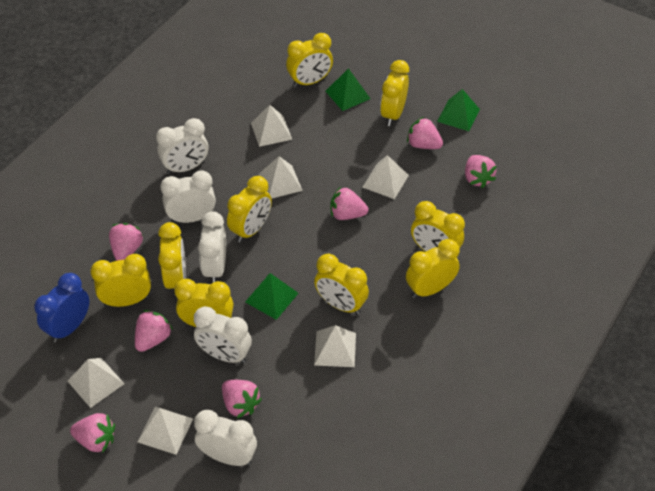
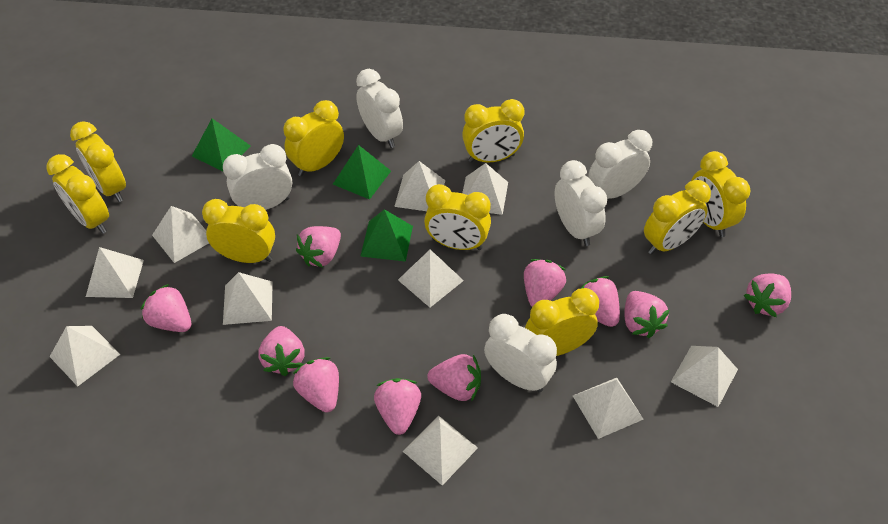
blue clock: [35,273,89,343] = 1 -> none = 0
pink strawberry: [70,413,115,453] [109,223,143,261] [135,310,173,352] [222,380,262,418] [330,187,369,220] [407,117,443,149] [465,155,496,188] = 7 -> [140,284,191,332] [258,326,305,376] [293,357,339,412] [296,226,341,267] [374,378,421,435] [427,354,481,402] [524,259,566,307] [580,276,620,327] [624,291,670,338] [743,273,791,317] = 10
white pyramid: [68,358,124,408] [138,407,193,455] [251,105,292,147] [259,156,303,198] [314,325,356,367] [362,155,409,199] = 6 -> [50,326,120,387] [86,247,144,298] [152,206,209,263] [223,272,273,325] [394,161,445,211] [398,249,464,307] [403,416,478,485] [462,163,508,215] [573,378,644,439] [671,346,738,407] = 10

